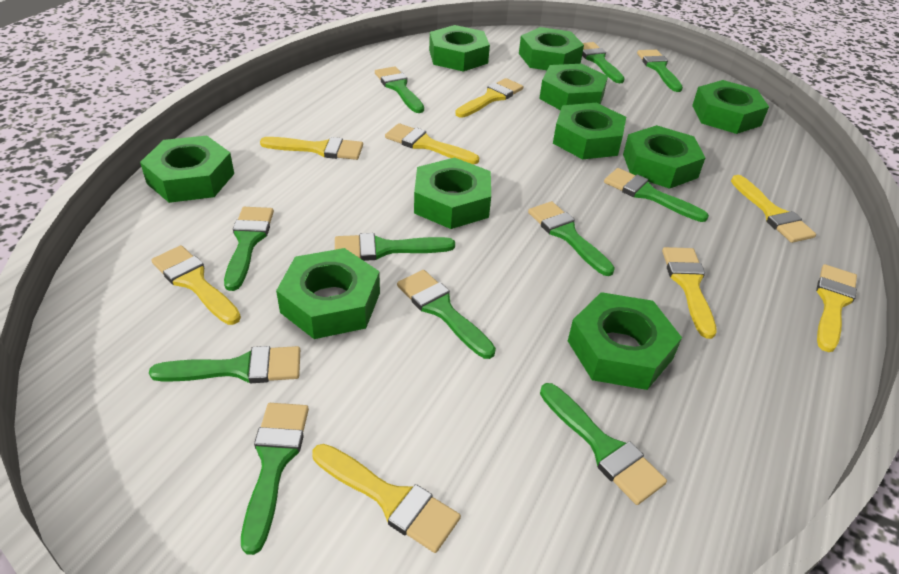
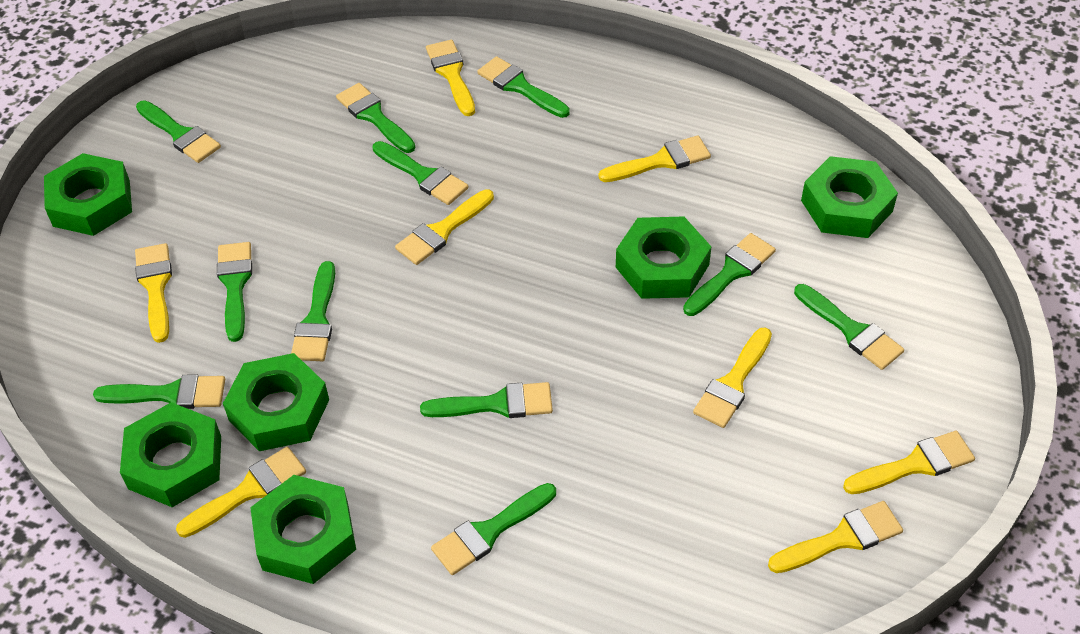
green nut: [140,136,234,203] [276,248,380,339] [414,157,491,229] [429,25,490,72] [519,27,584,70] [539,64,608,110] [553,103,626,159] [568,292,682,390] [623,125,705,189] [692,80,769,134] = 10 -> [44,153,132,236] [120,402,221,507] [223,353,329,451] [250,475,356,584] [616,217,711,299] [801,156,898,238] = 6

